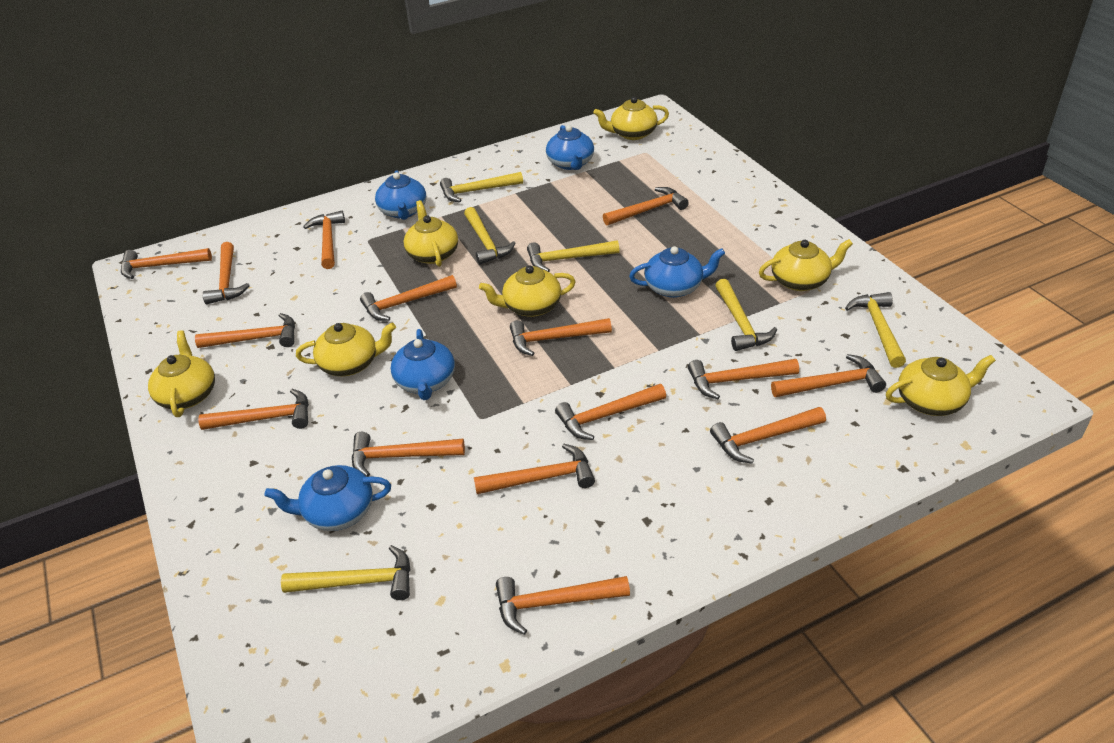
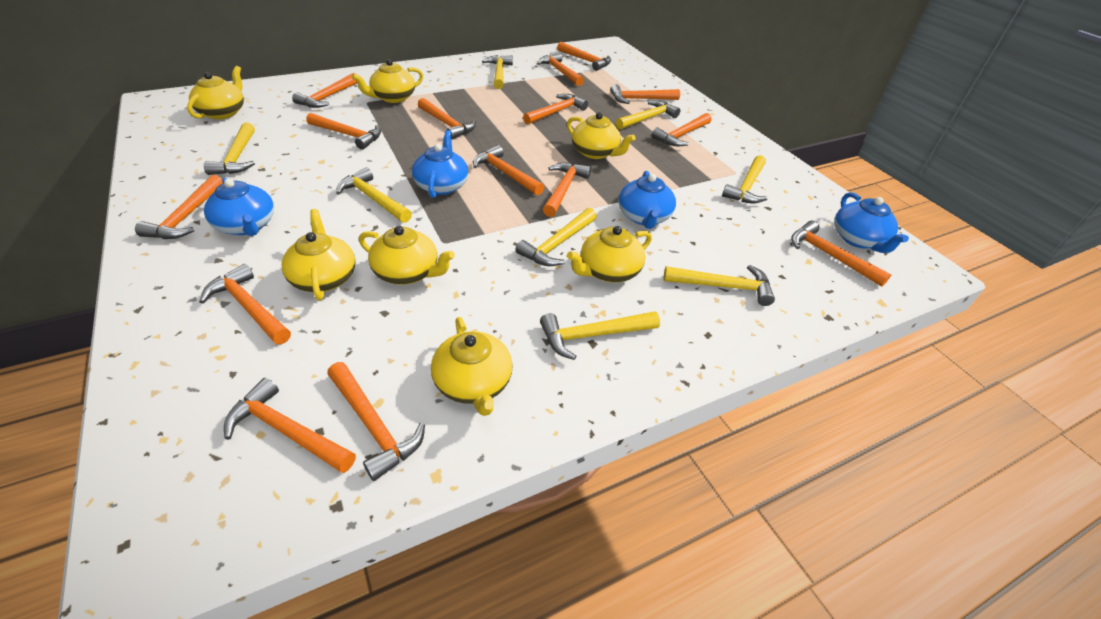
blue teapot: [264,465,391,531] [375,170,426,220] [391,329,455,400] [546,125,594,170] [629,246,725,298] = 5 -> [204,178,274,236] [412,130,468,198] [619,171,676,229] [834,192,909,253] = 4
yellow hammer: [281,545,411,600] [440,172,523,202] [464,207,516,265] [527,240,620,272] [715,279,777,351] [845,292,906,368] = 6 -> [204,123,255,175] [336,168,412,223] [482,55,513,89] [515,208,597,266] [540,311,660,360] [616,100,680,129] [663,265,775,306] [722,155,768,203] = 8

